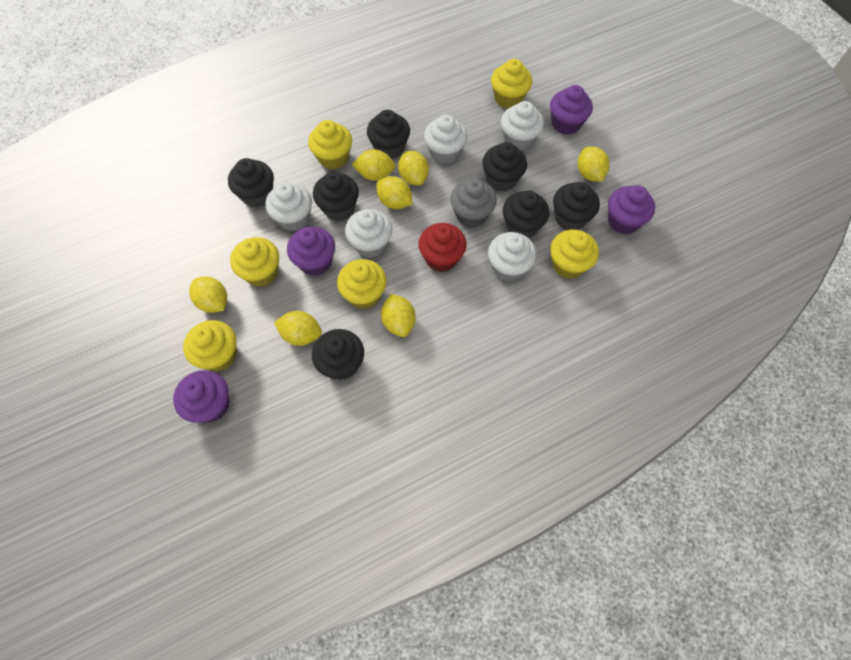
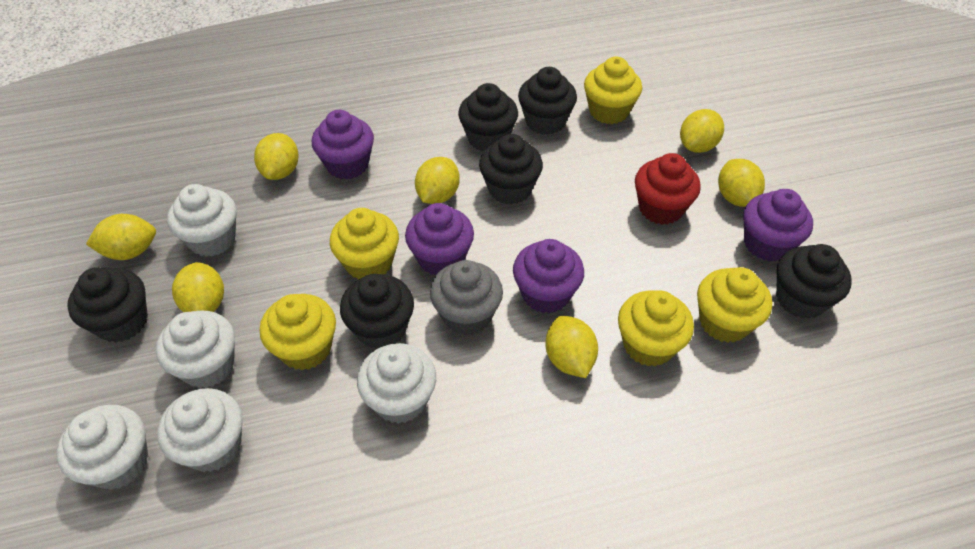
black cupcake: [228,158,274,207] [312,329,364,381] [313,172,359,221] [367,110,410,159] [482,142,527,192] [503,191,550,238] [553,182,600,230] = 7 -> [67,267,148,343] [340,274,414,349] [458,83,518,151] [479,134,543,205] [518,67,577,135] [776,244,852,319] = 6
yellow cupcake: [183,320,237,372] [230,237,279,287] [308,120,352,170] [337,259,387,309] [491,59,532,109] [550,230,599,279] = 6 -> [260,294,336,370] [330,208,399,280] [584,56,642,124] [618,290,694,367] [697,267,772,343] = 5

